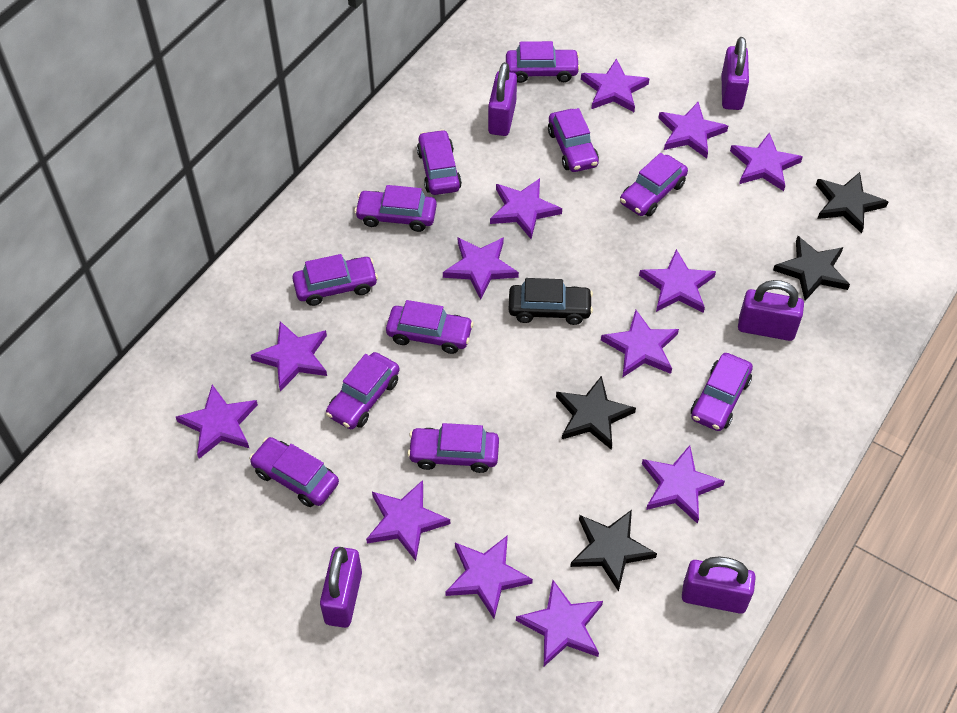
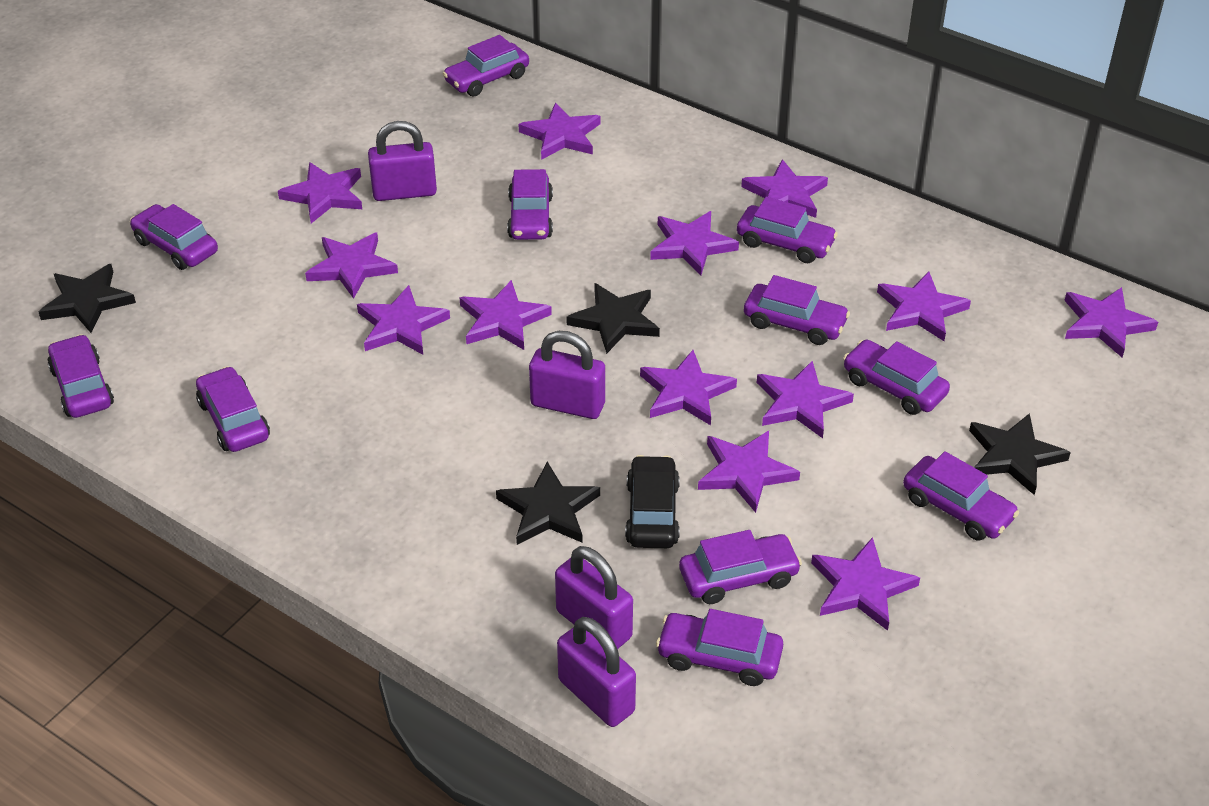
purple padlock: [320,547,362,628] [488,62,517,136] [682,557,756,614] [721,37,749,110] [738,280,804,341] = 5 -> [368,121,437,201] [529,331,605,419] [555,546,633,649] [557,617,636,727] = 4

